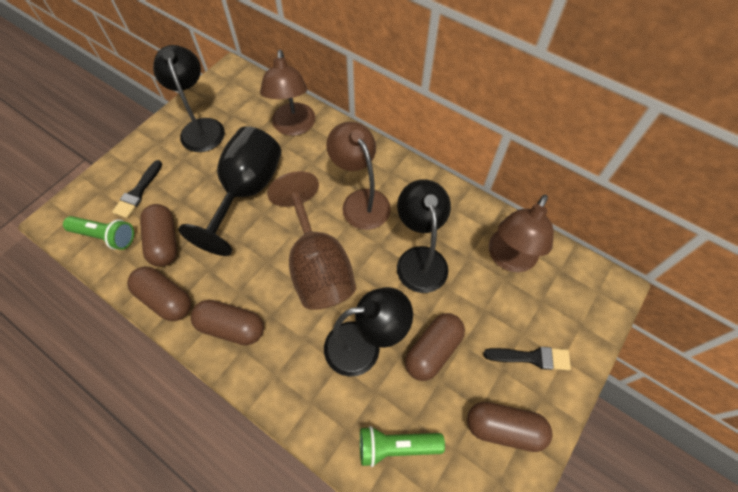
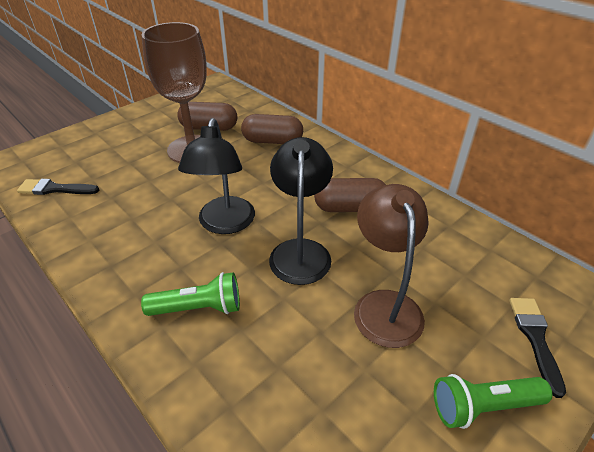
black goblet: [179,126,281,256] = 1 -> none = 0
black lamp: [153,45,225,152] [324,287,413,377] [397,179,451,293] = 3 -> [178,118,255,234] [269,137,333,285] = 2
brown capsule: [127,267,191,321] [140,204,177,267] [191,300,264,345] [405,313,465,381] [467,402,552,452] = 5 -> [177,102,237,131] [241,114,303,144] [314,178,386,212] = 3
brown lamp: [260,50,315,136] [326,122,391,230] [489,194,554,272] = 3 -> [354,184,429,348] = 1

